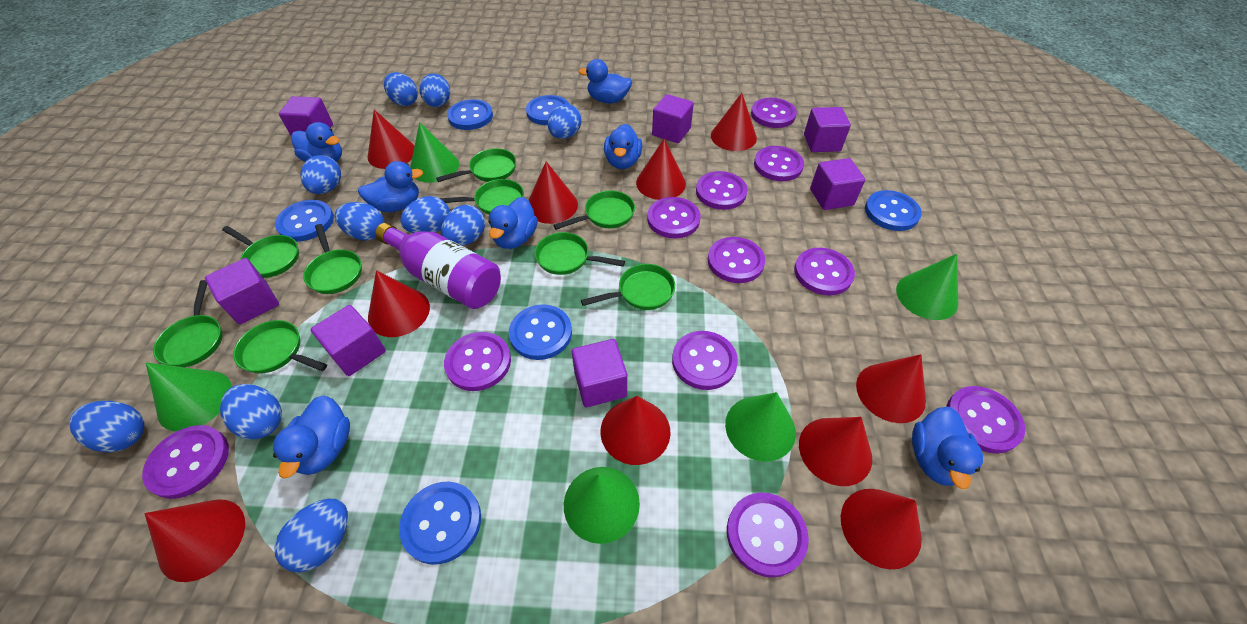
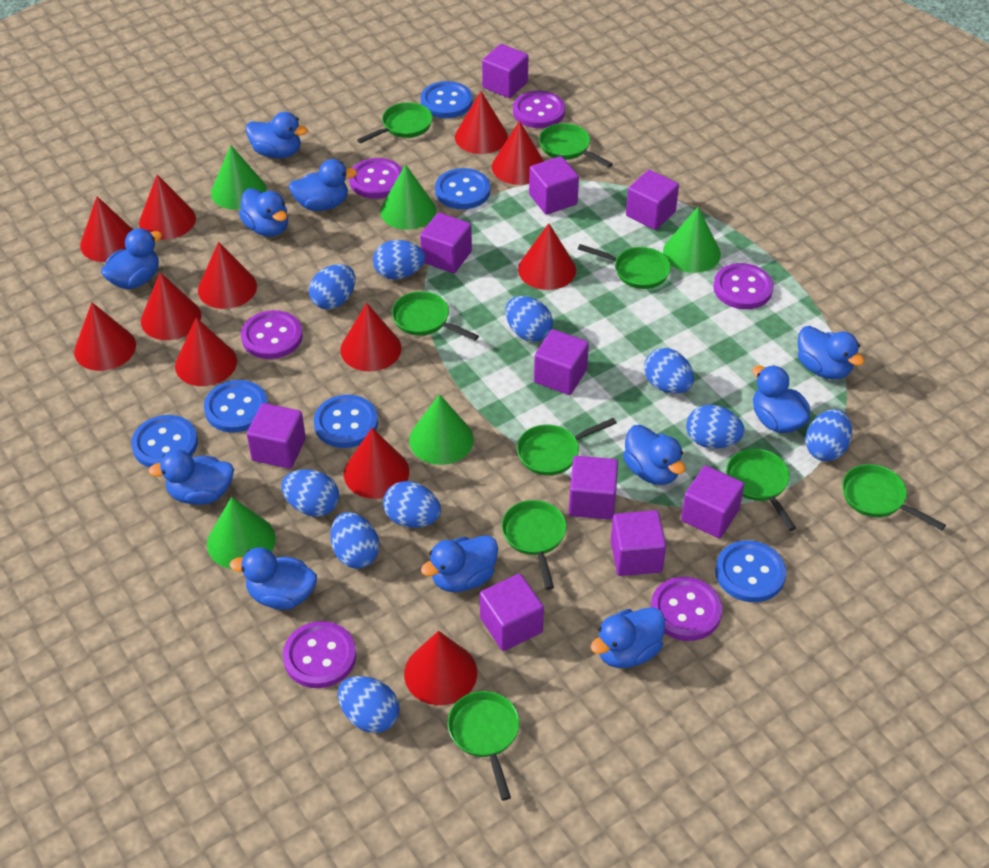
blue duck: [273,395,350,479] [291,122,342,162] [358,161,423,212] [488,197,538,249] [578,59,632,103] [604,124,642,169] [912,407,983,489] = 7 -> [101,228,162,289] [148,450,234,505] [229,547,317,610] [239,188,288,237] [246,112,308,158] [288,159,357,211] [421,535,498,592] [591,607,665,668] [623,425,685,485] [752,365,810,433] [798,326,865,379] = 11
purple bottle: [375,223,501,309] = 1 -> none = 0
purple button: [142,425,229,499] [444,332,511,391] [647,197,701,239] [672,331,738,390] [696,171,747,210] [708,237,765,283] [727,492,809,578] [751,98,797,128] [754,146,804,181] [794,248,855,295] [946,386,1025,454] = 11 -> [241,310,303,359] [283,621,356,688] [349,158,403,199] [513,91,565,128] [650,577,722,641] [713,263,774,309] = 6
purple cube: [205,258,279,324] [279,96,333,136] [310,305,386,376] [572,339,627,407] [652,94,694,143] [804,107,851,152] [810,158,865,210] = 7 -> [247,403,306,469] [420,213,472,273] [480,574,544,651] [482,44,528,98] [529,156,579,215] [534,329,589,395] [569,456,618,520] [611,510,666,576] [626,170,679,230] [681,465,744,538] = 10
red cone: [144,499,245,582] [368,110,414,169] [368,270,430,337] [528,161,578,224] [600,396,670,465] [636,139,686,200] [711,93,757,151] [799,417,872,486] [841,489,922,569] [856,354,926,423] = 10 -> [74,303,136,371] [80,196,133,262] [139,174,196,240] [141,272,201,340] [175,318,237,386] [198,242,257,309] [340,303,402,371] [344,428,409,499] [404,631,477,705] [455,91,508,154] [492,121,544,185] [518,223,576,290] = 12

